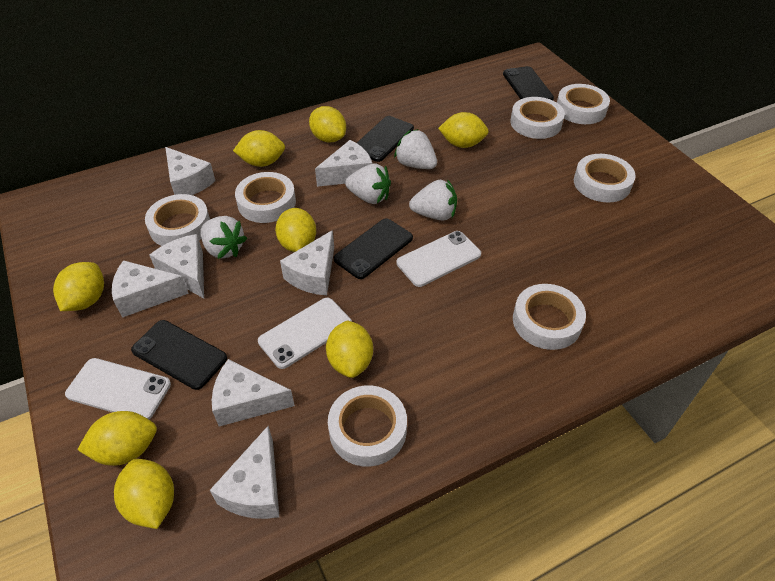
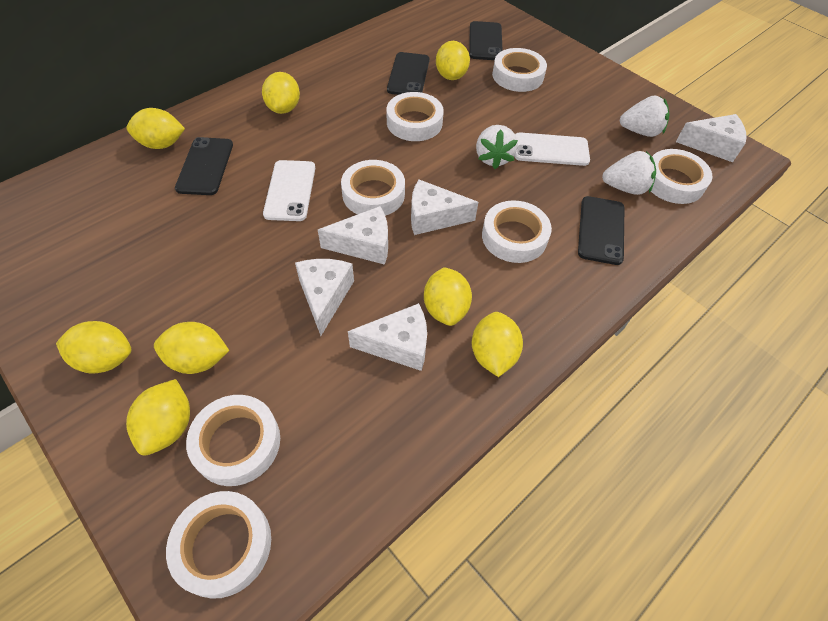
white cheese: [112,260,189,318] [149,234,204,298] [165,147,215,195] [210,426,279,519] [212,359,295,426] [280,230,334,295] [315,140,372,187] = 7 -> [295,259,354,336] [318,206,388,265] [348,303,427,371] [411,180,478,235] [676,114,747,162] = 5
white phone: [65,358,171,419] [258,298,352,369] [397,231,481,287] = 3 -> [263,160,315,221] [514,132,590,166] = 2
white strawberry: [201,216,247,259] [345,164,391,204] [394,129,437,169] [409,179,457,221] = 4 -> [476,125,518,169] [602,151,656,195] [620,95,670,137] = 3

